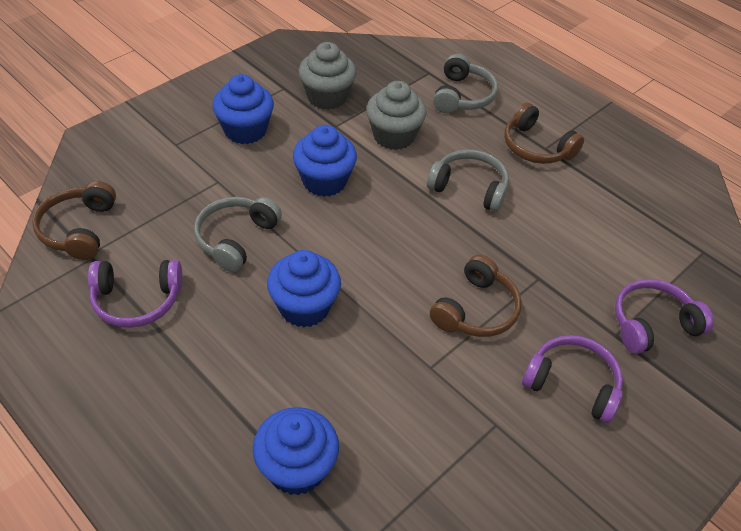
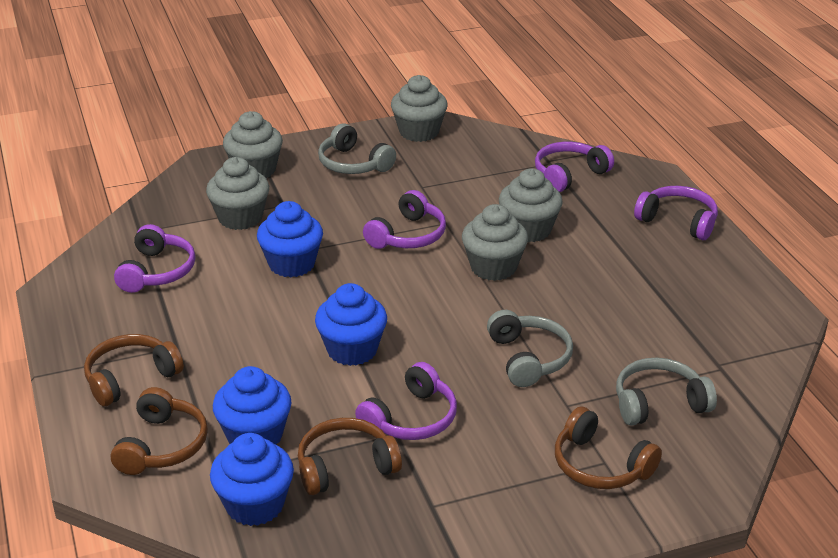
brown headphones: [32,181,116,260] [430,254,522,337] [504,102,584,164] = 3 -> [84,334,184,406] [111,387,208,475] [298,418,402,495] [555,406,662,489] = 4
grey cupcake: [299,42,356,110] [366,81,426,150] = 2 -> [206,157,269,230] [223,111,283,179] [391,75,448,142] [462,204,528,281] [499,168,563,242] = 5
purple headphones: [88,260,183,328] [522,335,623,424] [615,279,714,354] = 3 -> [114,224,196,293] [355,362,457,440] [363,190,446,249] [535,142,614,192] [634,186,718,240] = 5

